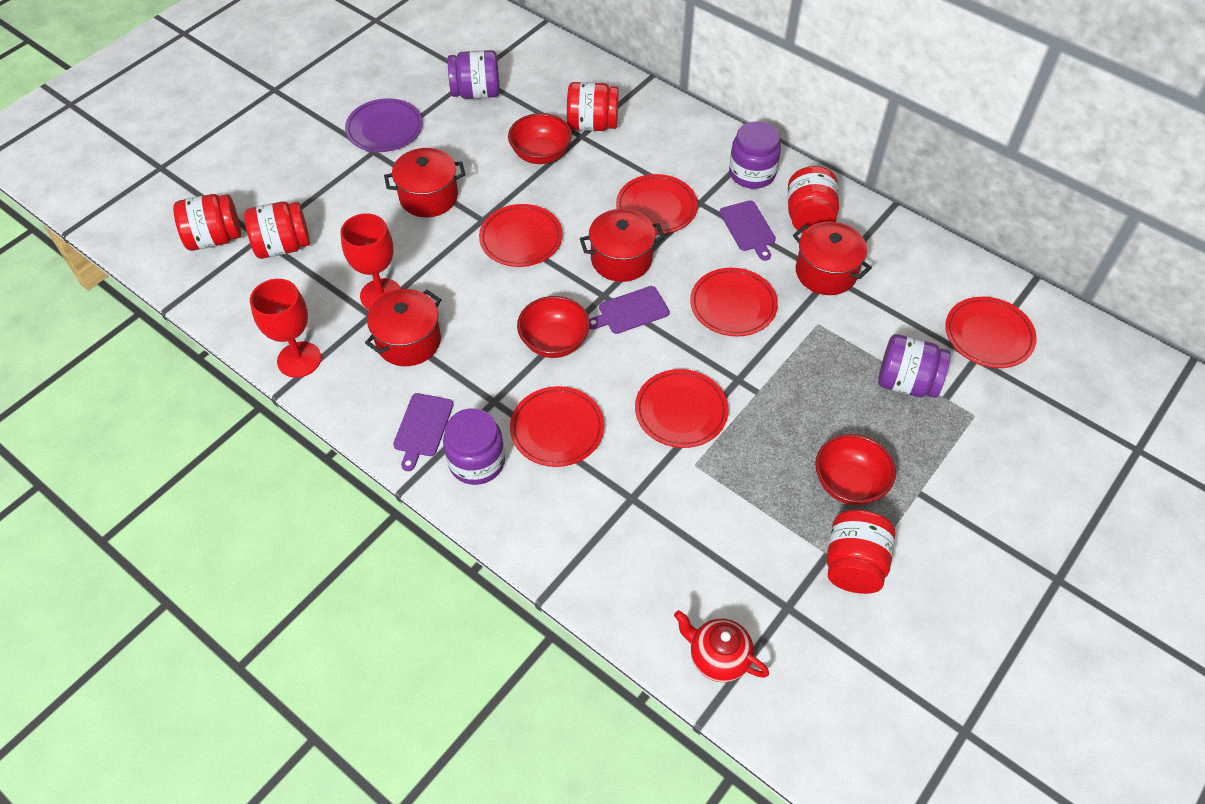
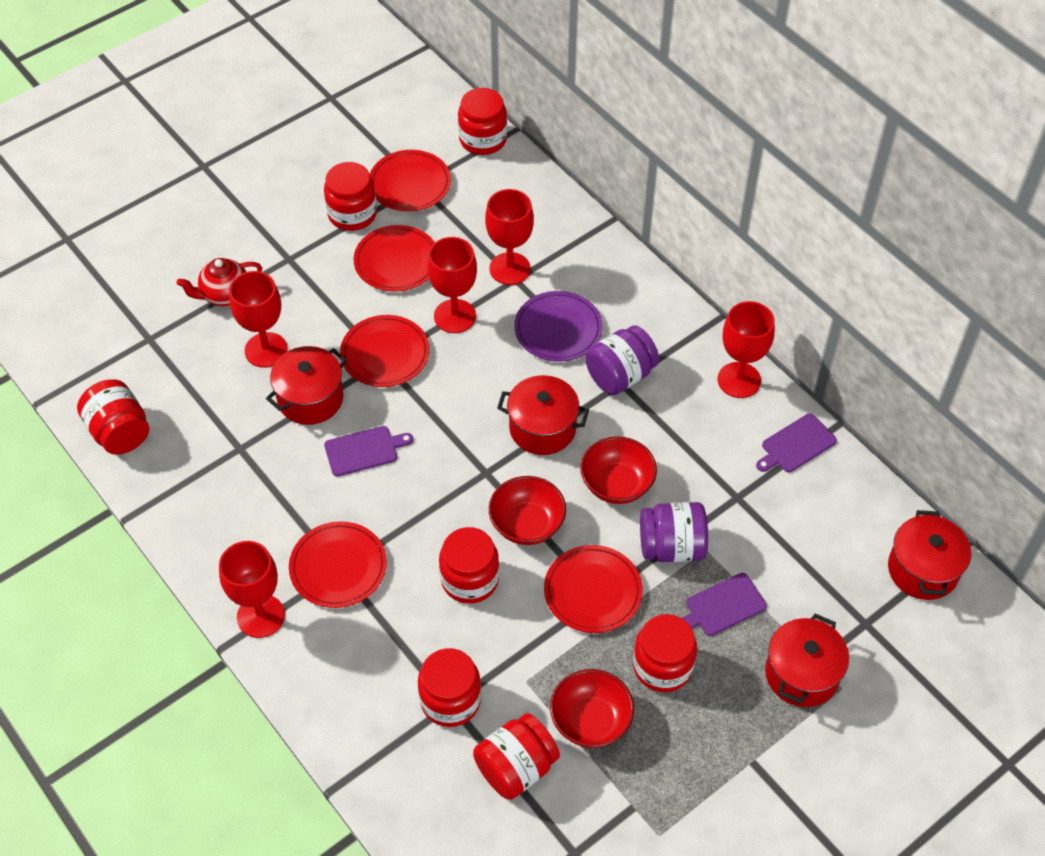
purple jar: [443,408,505,485] [448,50,500,99] [729,121,781,189] [878,334,951,398] = 4 -> [585,326,659,395] [640,502,708,562] = 2
red goblet: [250,279,321,378] [340,213,401,310] = 2 -> [219,541,285,638] [229,271,288,368] [427,237,477,333] [485,189,534,285] [718,301,775,398] = 5
red jar: [173,194,241,251] [244,201,310,259] [567,82,618,131] [788,166,839,233] [827,510,895,594] = 5 -> [77,379,149,455] [324,162,377,231] [418,648,481,727] [439,527,499,604] [458,88,507,155] [473,713,560,800] [633,614,697,692] = 7
red plate: [479,204,563,267] [510,386,604,467] [616,174,698,234] [635,369,729,448] [690,268,778,337] [945,297,1037,368] = 6 -> [289,521,387,608] [340,315,429,387] [354,225,435,292] [370,150,451,212] [544,545,643,633] = 5

